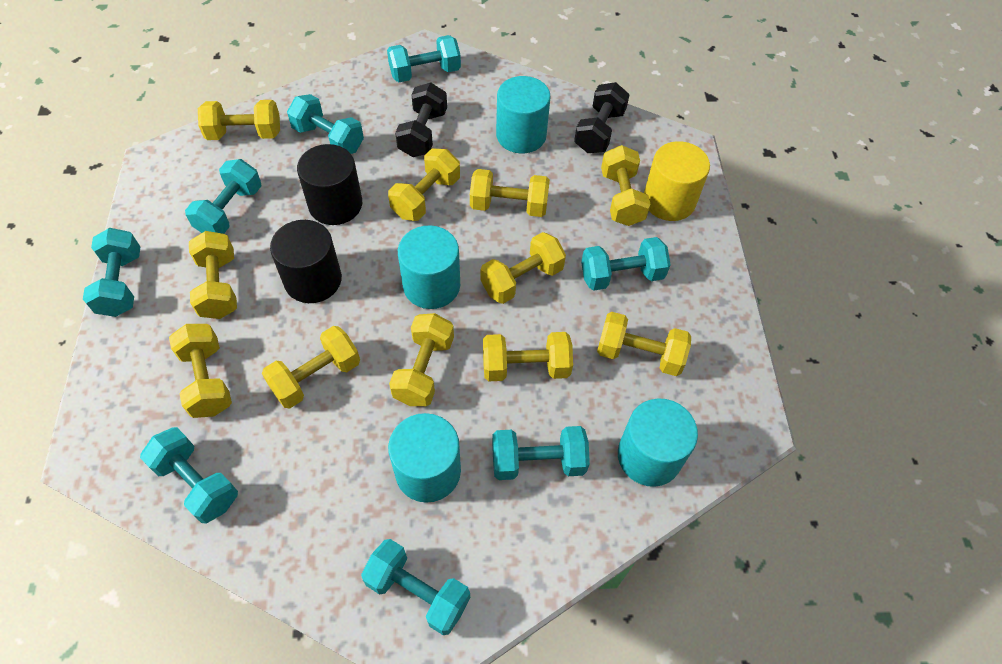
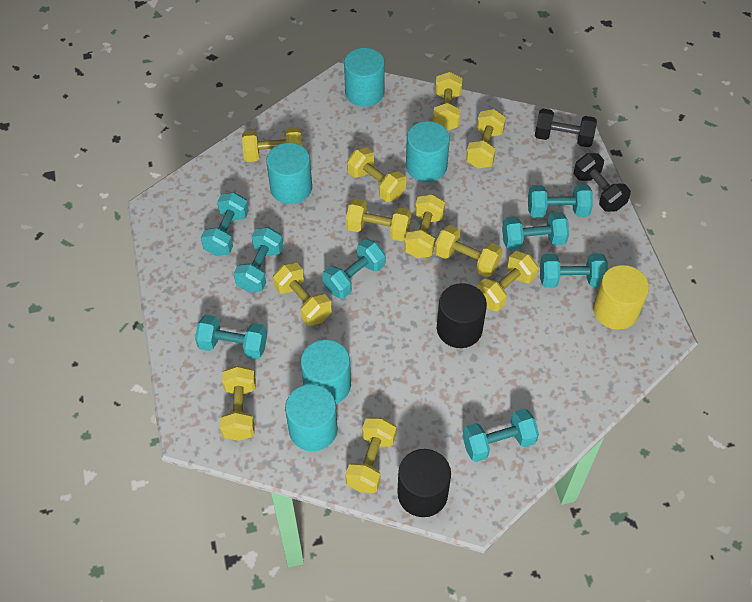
turquoise cylinder: [388,413,461,503] [398,225,460,309] [496,76,551,154] [618,398,698,487] = 4 -> [266,143,312,204] [285,384,338,451] [301,340,351,404] [344,48,385,107] [406,121,450,182] = 5

